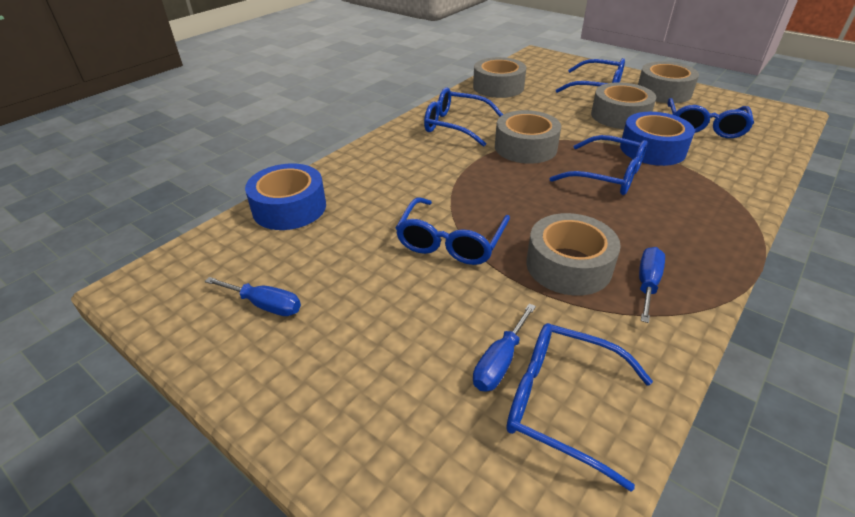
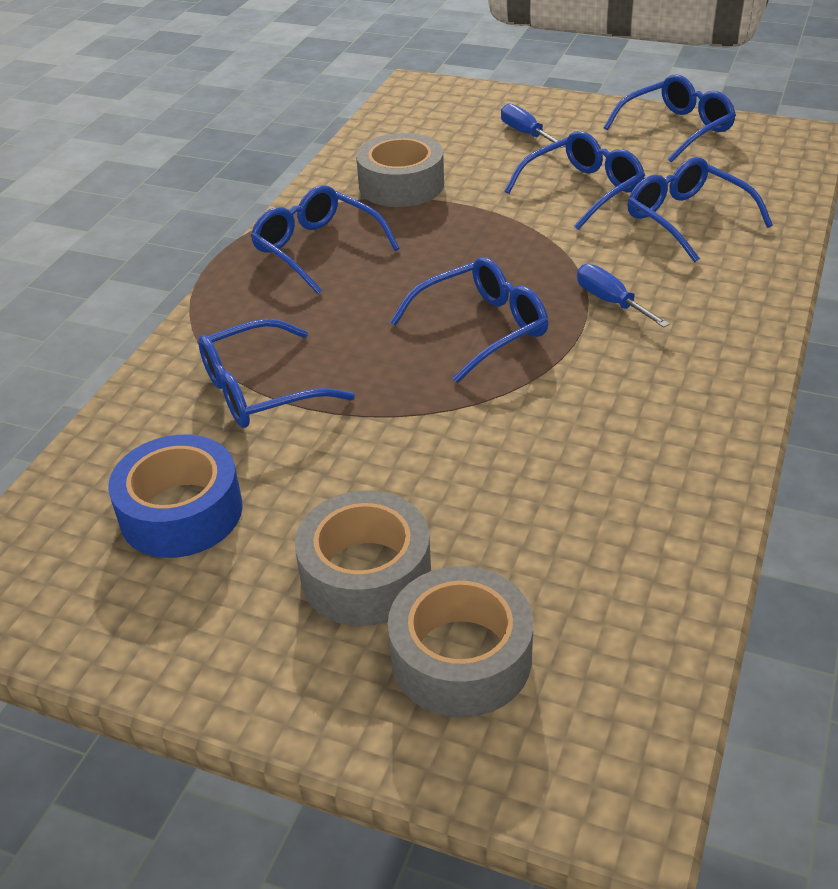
blue screwdriver: [205,277,301,316] [473,303,536,392] [639,247,665,323] = 3 -> [501,103,565,148] [577,264,670,328] = 2
blue tape: [245,164,326,230] [620,112,695,166] = 2 -> [108,435,243,558] = 1
grey tape: [473,57,526,98] [495,110,561,164] [526,213,621,296] [591,82,656,129] [638,61,699,103] = 5 -> [295,490,431,626] [356,133,444,207] [388,566,533,718] = 3

